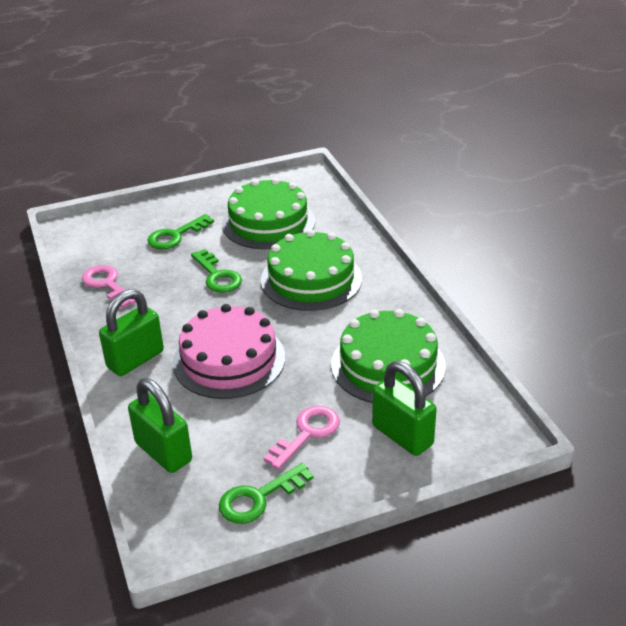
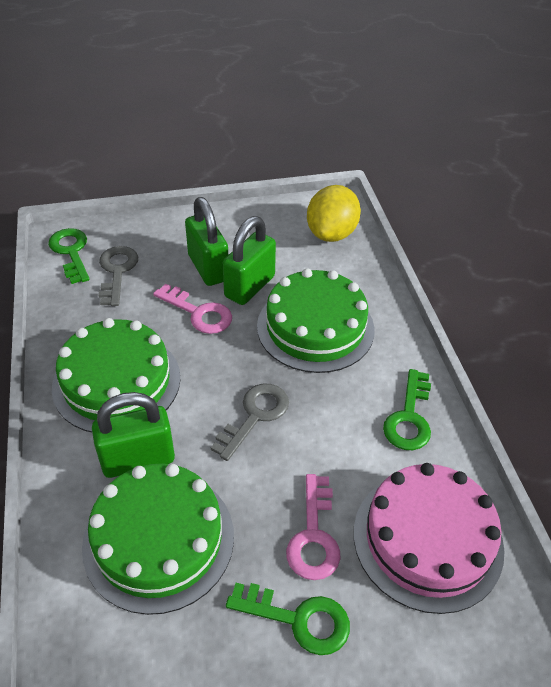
grey key: none = 0 -> [99,246,138,306] [211,384,289,461] = 2
yellow lemon: none = 0 -> [307,185,361,242] = 1

